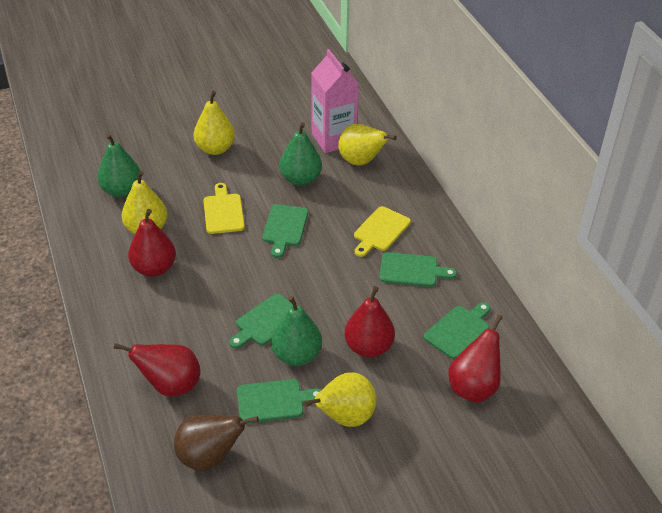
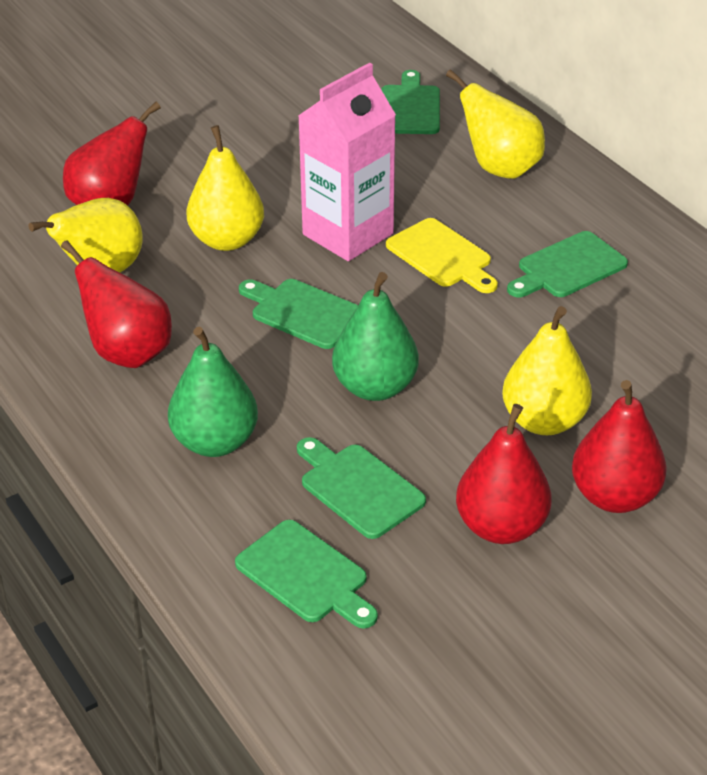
brown pear: [174,415,259,471] = 1 -> none = 0
green pear: [97,133,142,197] [271,296,322,366] [280,122,322,186] = 3 -> [168,327,258,457] [332,272,419,401] = 2
yellow cutting board: [203,183,245,234] [354,206,411,257] = 2 -> [386,218,498,293] = 1

